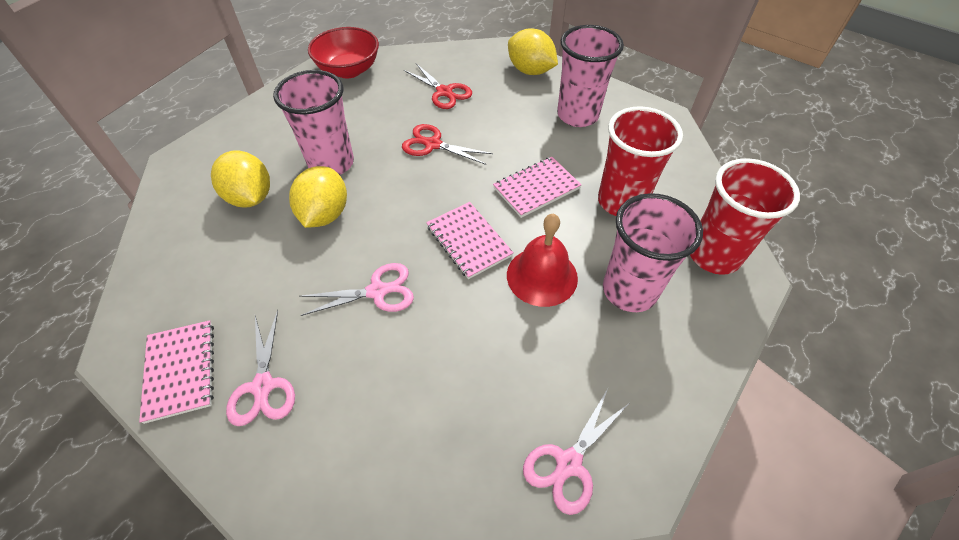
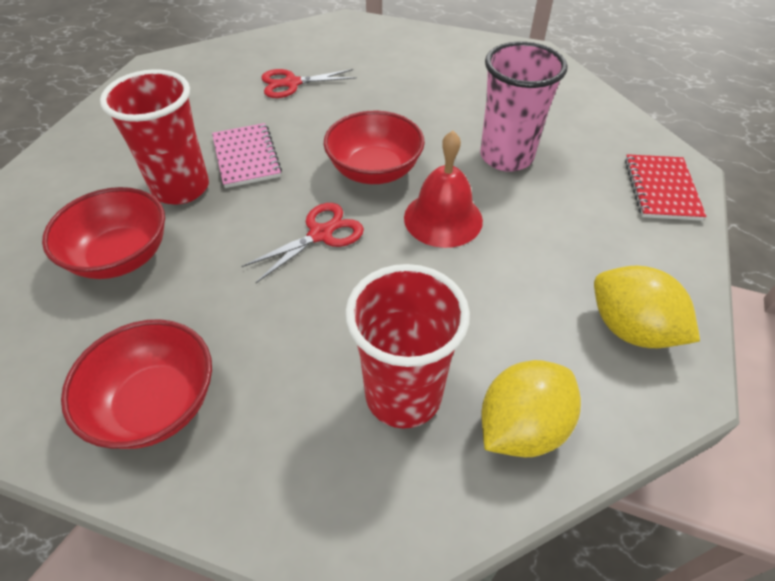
pink cup: [273,70,354,175] [557,25,624,127] [603,193,703,312] = 3 -> [480,42,568,172] = 1
pink notebook: [139,320,214,424] [426,202,514,279] [493,157,581,218] = 3 -> [212,123,282,188] = 1
pink scissors: [226,310,295,426] [299,263,414,316] [523,389,628,515] = 3 -> none = 0
red bowl: [308,27,379,78] = 1 -> [42,187,165,279] [61,319,212,449] [324,111,425,184] = 3
red notebook: none = 0 -> [625,154,707,221] = 1
yellow lemon: [211,150,270,208] [289,166,347,228] [508,29,558,75] = 3 -> [481,360,581,457] [594,265,700,348] = 2

